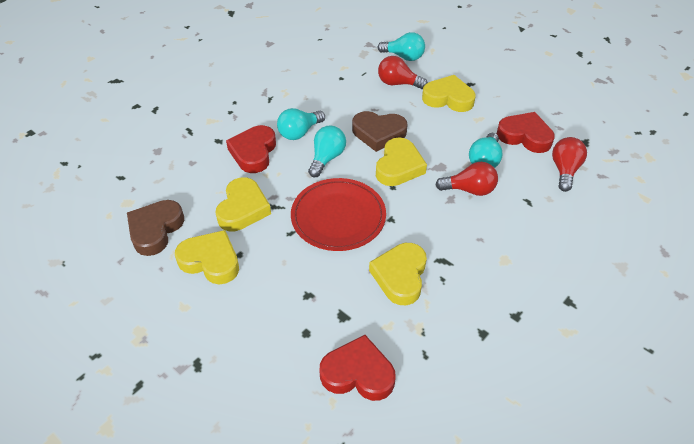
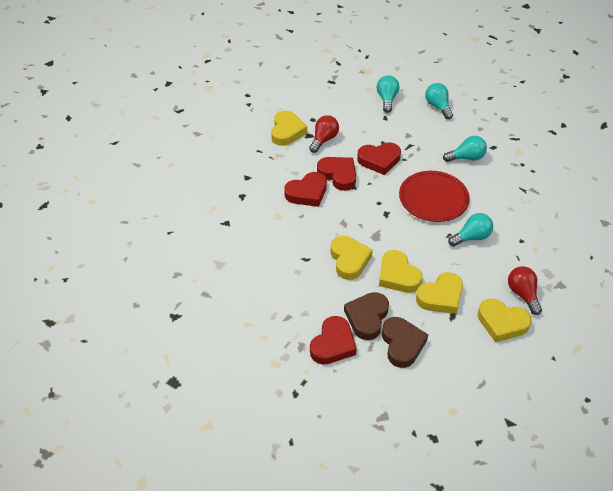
red heart: [226,125,276,173] [320,335,396,401] [497,112,555,153] = 3 -> [284,172,327,207] [310,316,357,365] [317,157,356,191] [357,142,401,175] = 4
red light bulb: [378,56,428,89] [436,162,498,196] [552,137,587,192] = 3 -> [309,115,339,153] [508,266,542,315] = 2

